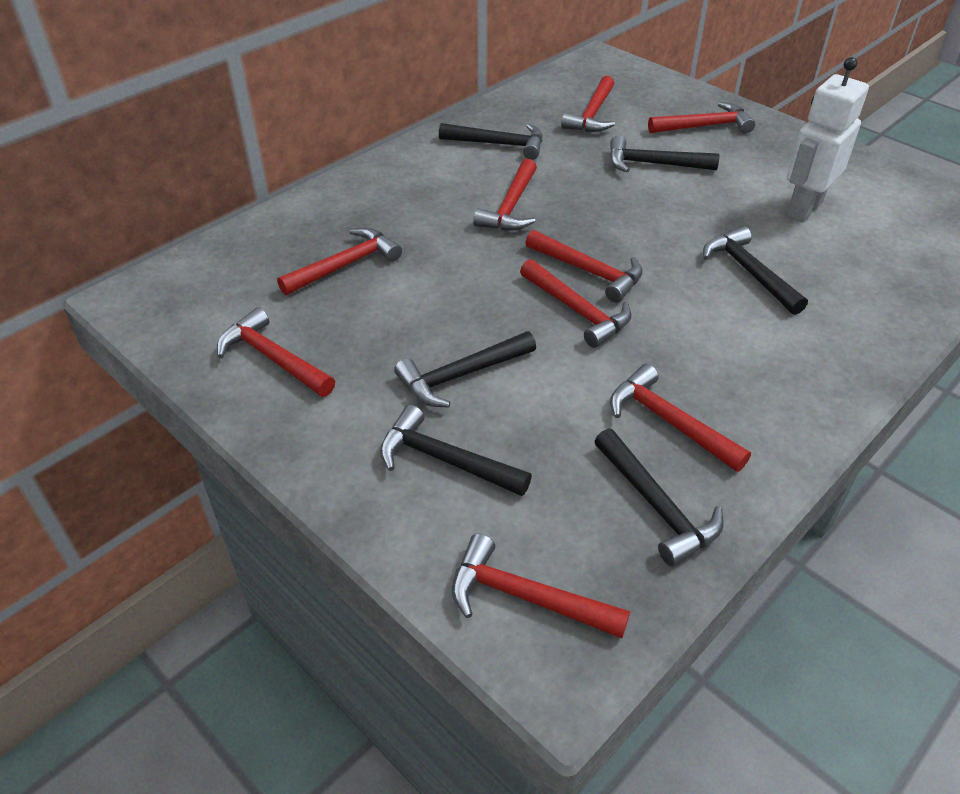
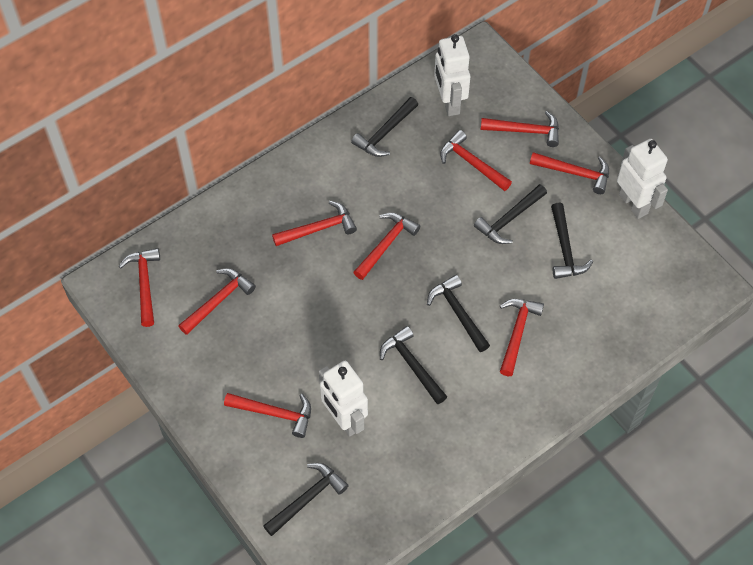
white robot: [786,57,869,222] = 1 -> [319,361,368,437] [434,34,470,116] [617,139,668,219] = 3

